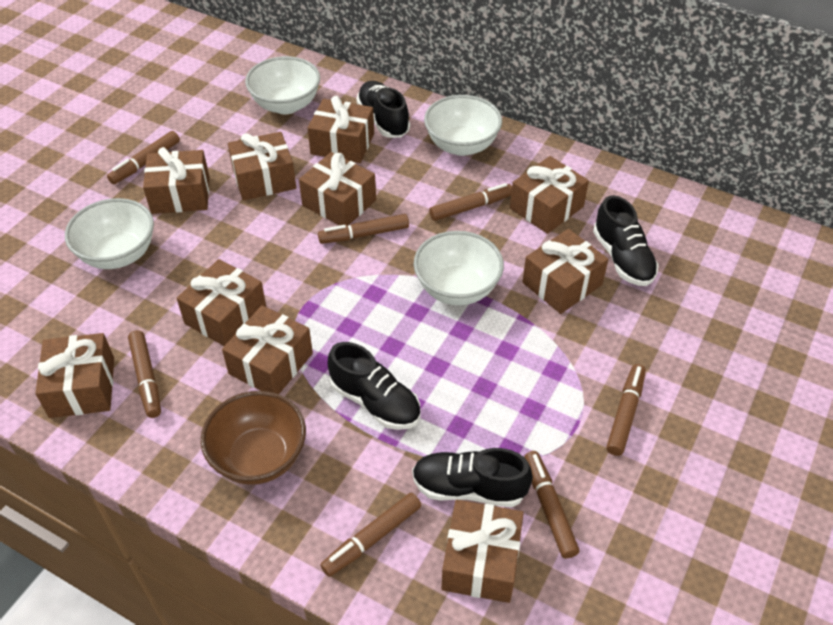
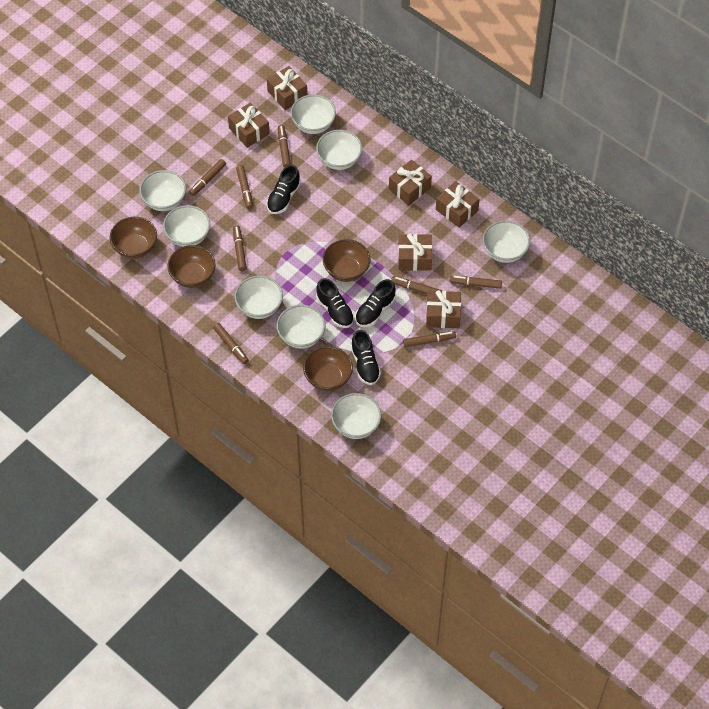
brown bowl: [201,391,306,485] = 1 -> [110,217,157,259] [167,245,215,288] [303,346,353,391] [323,239,371,282] = 4
brown gift: [35,333,114,418] [143,147,209,214] [177,259,266,346] [222,305,313,394] [228,132,296,201] [299,152,376,226] [308,96,374,163] [441,500,524,603] [510,156,589,234] [522,229,608,314] = 10 -> [228,103,270,148] [267,66,307,110] [389,160,432,206] [398,233,432,271] [426,290,461,328] [436,181,479,228] = 6
brown marker: [107,131,180,184] [128,330,161,418] [318,214,409,244] [320,493,421,577] [429,183,512,221] [524,451,579,558] [606,364,646,456] = 7 -> [189,159,226,196] [213,323,249,364] [233,225,247,271] [236,165,253,209] [278,125,291,168] [391,276,442,294] [403,331,456,347] [450,276,502,289] = 8
white bowl: [65,198,154,269] [245,56,320,114] [413,231,504,305] [424,95,502,156] = 4 -> [139,170,186,211] [163,205,210,247] [235,276,283,319] [277,305,325,349] [290,94,336,134] [316,130,362,170] [331,393,381,439] [483,220,530,263] = 8

